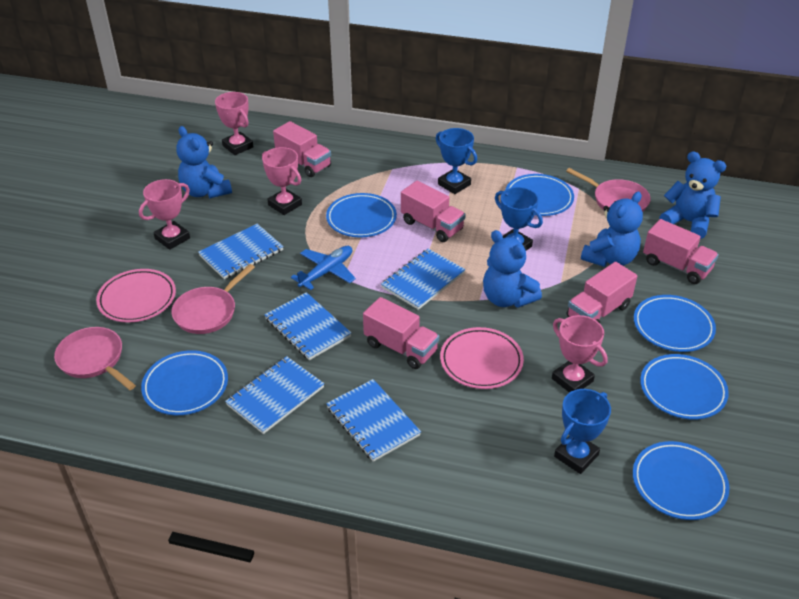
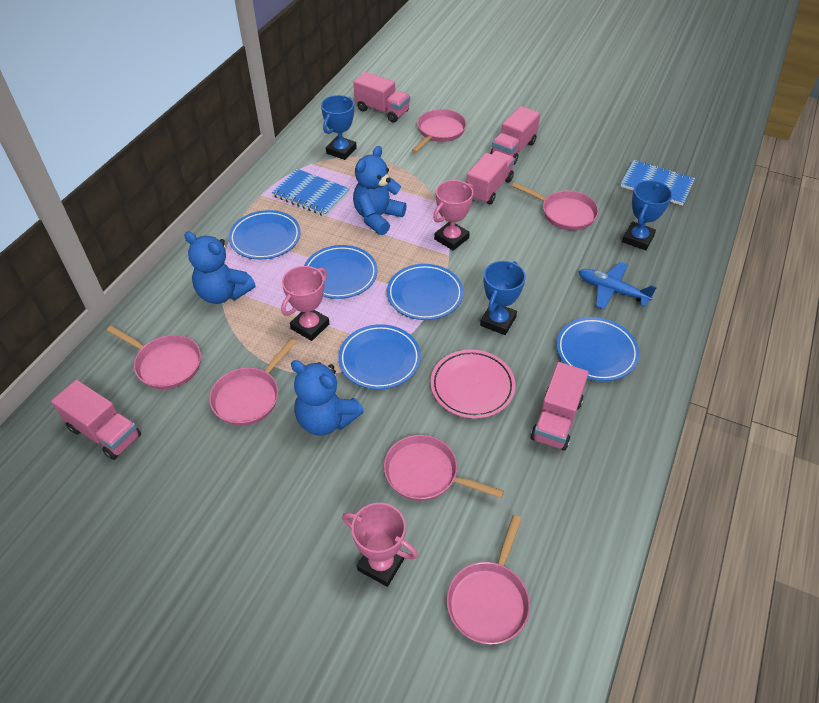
blue notebook: [198,224,284,279] [225,356,324,434] [265,292,351,360] [326,379,421,462] [381,249,465,310] = 5 -> [272,169,350,217] [620,160,695,206] = 2
blue plate: [141,350,228,415] [326,193,397,238] [506,174,574,216] [633,441,730,520] [634,295,716,352] [640,354,729,420] = 6 -> [229,210,301,260] [304,245,377,299] [338,324,421,390] [387,264,463,320] [556,317,639,381] = 5
blue teddy bear: [177,126,232,198] [483,230,542,308] [581,192,643,267] [659,151,726,239] = 4 -> [184,232,256,304] [291,360,364,436] [353,146,407,235] = 3
pink pan: [54,327,136,390] [171,264,255,334] [566,168,651,212] = 3 -> [107,326,201,389] [209,339,296,426] [384,435,504,501] [412,109,466,153] [447,515,530,645] [512,182,599,231] = 6
pink plate: [96,269,176,323] [440,327,524,389] = 2 -> [430,349,516,419] = 1
pink trophy: [139,179,190,250] [215,92,253,155] [262,147,302,215] [552,315,608,393] = 4 -> [281,266,330,341] [342,503,418,587] [433,180,474,251] = 3

